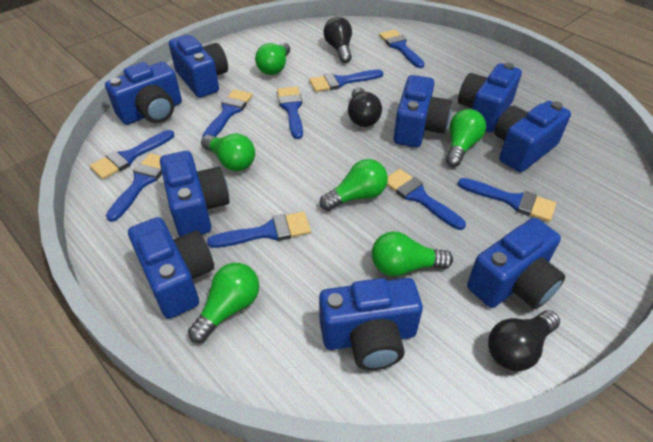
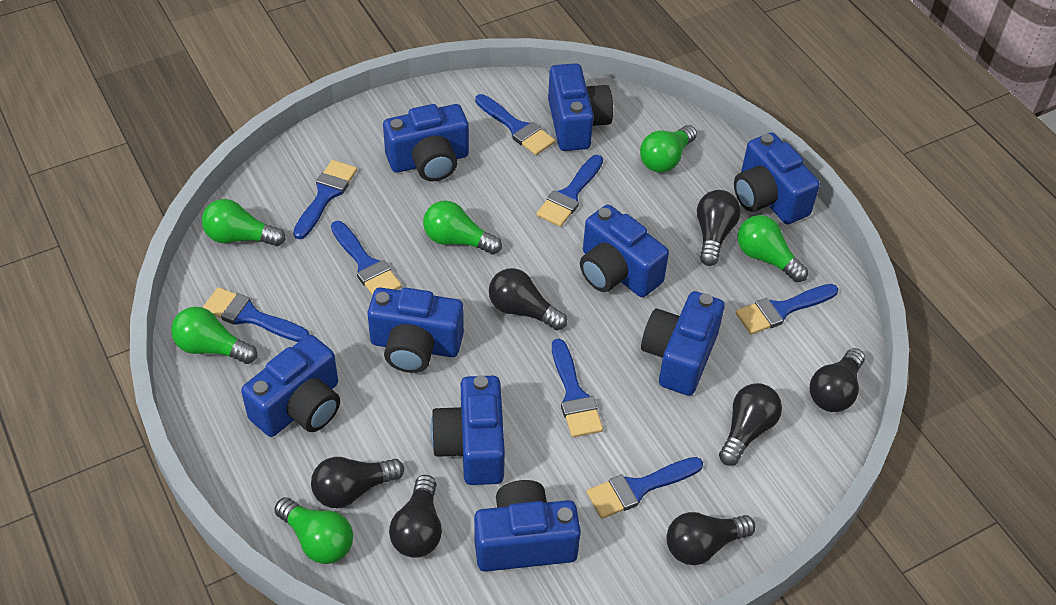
black light bulb: [323,17,352,63] [348,87,382,127] [488,310,560,371] = 3 -> [311,457,404,508] [389,475,442,558] [489,268,567,331] [666,512,755,565] [697,190,741,266] [719,383,782,466] [810,348,865,412] = 7
blue brush: [90,130,174,179] [106,153,162,222] [203,89,253,137] [207,212,311,248] [277,87,303,139] [309,69,383,92] [379,30,425,68] [387,169,466,230] [458,178,556,222] = 9 -> [202,287,309,342] [293,160,357,239] [331,221,402,295] [475,94,555,155] [536,155,603,227] [552,339,603,437] [587,457,703,519] [736,284,838,335] = 8

